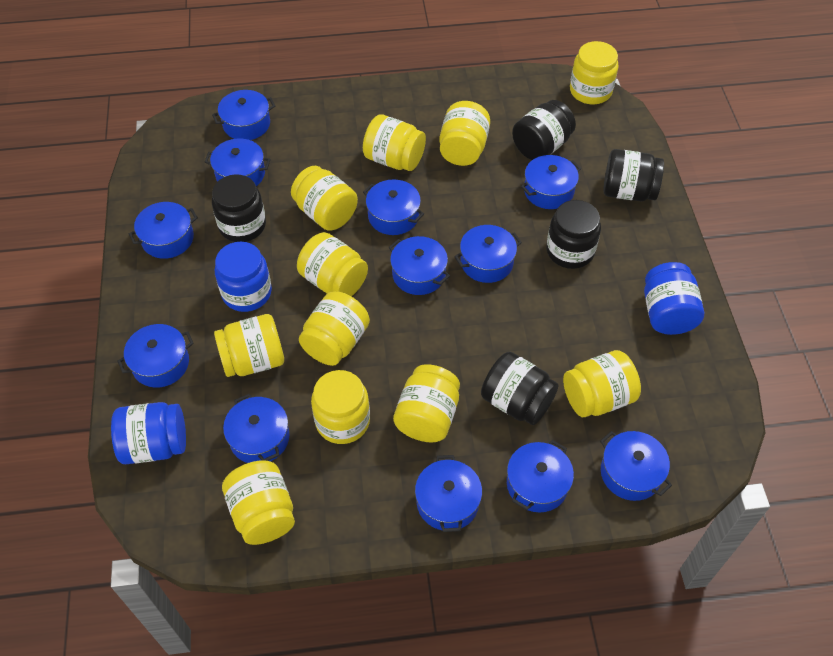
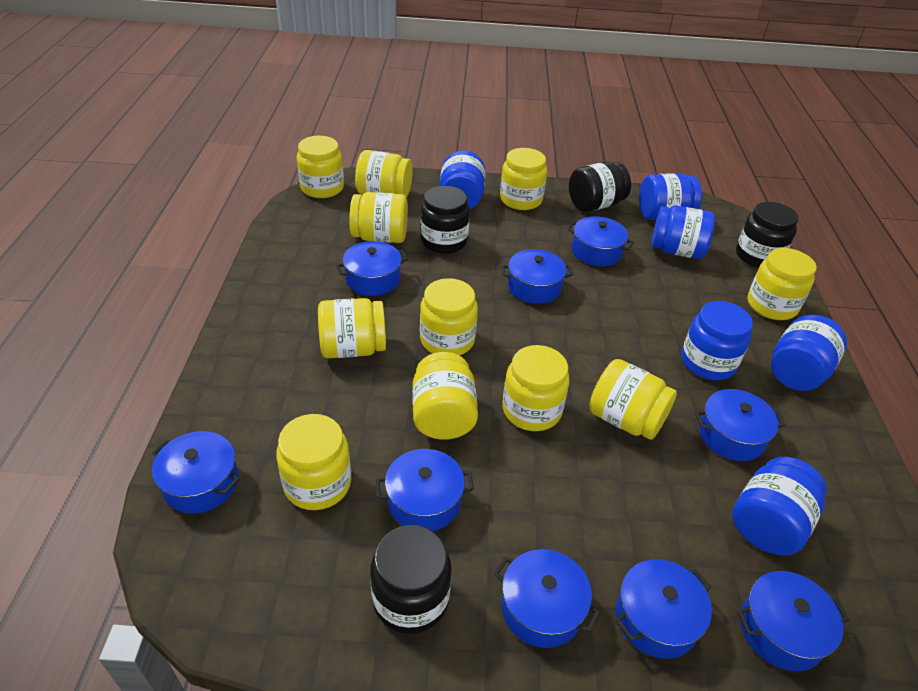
black jar: [212,174,266,242] [481,352,558,425] [512,100,576,160] [546,200,601,269] [603,149,664,201] = 5 -> [370,525,452,634] [421,186,470,254] [569,162,631,212] [736,202,799,268] = 4
blue jar: [111,402,186,464] [215,242,272,312] [644,262,704,335] = 3 -> [440,150,485,209] [639,173,702,220] [651,206,715,259] [681,301,753,380] [732,457,827,555] [771,315,847,391] = 6
blue pot: [118,324,194,387] [129,202,198,259] [205,138,271,186] [212,90,275,140] [223,394,289,463] [363,180,424,235] [389,236,450,295] [415,455,482,532] [454,225,522,283] [507,440,574,512] [521,155,581,209] [600,431,672,501] = 12 -> [152,431,240,514] [336,241,408,296] [376,449,474,531] [494,549,600,648] [501,249,573,304] [567,216,634,266] [615,559,712,659] [695,389,785,461] [737,571,849,671] = 9

